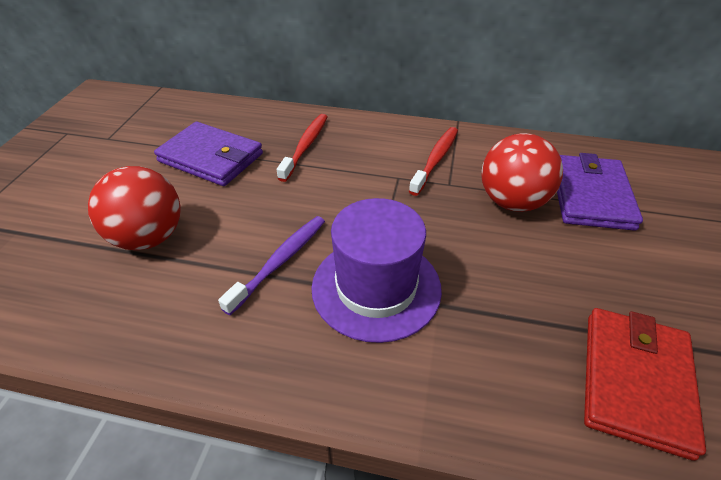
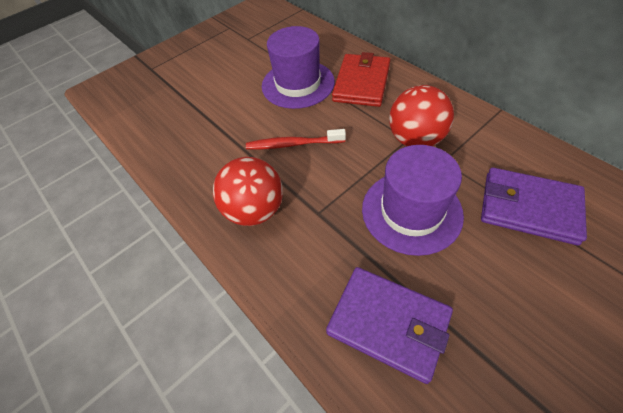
purple hat: [311,198,442,343] = 1 -> [262,26,335,109] [362,145,464,256] = 2
purple toothbrush: [218,216,325,315] = 1 -> none = 0
red toothbrush: [277,114,327,182] [409,127,458,196] = 2 -> [246,129,346,150] = 1

